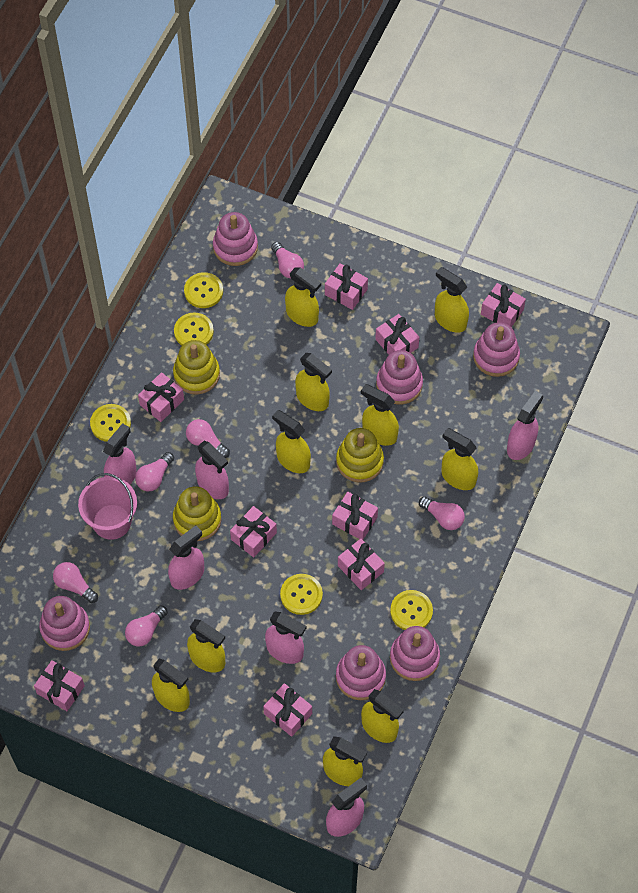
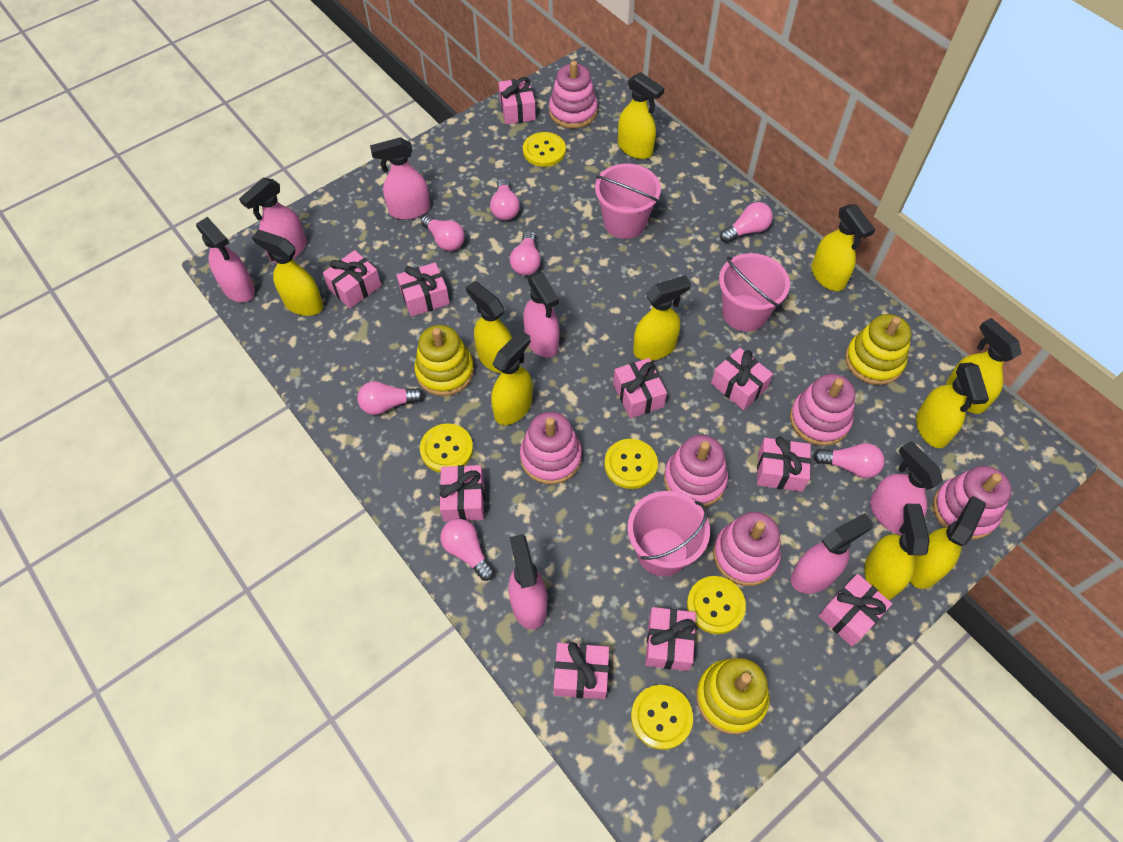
pink bucket: [78,473,137,540] = 1 -> [595,164,661,239] [627,491,710,577] [719,253,790,332] = 3
pink gift: [34,660,85,711] [138,372,184,422] [230,506,277,557] [263,683,312,737] [325,263,368,310] [332,492,378,540] [338,539,385,590] [375,314,419,355] [481,283,526,327] = 9 -> [323,250,381,308] [396,262,450,317] [440,465,484,522] [498,77,536,124] [554,642,609,699] [613,358,667,418] [645,607,696,671] [711,348,773,410] [757,436,811,492] [819,574,892,647] = 10
pink light bulb: [53,562,98,603] [125,605,168,647] [135,452,174,491] [186,419,230,458] [271,242,304,278] [419,496,465,530] = 6 -> [357,381,423,415] [421,215,465,251] [440,519,494,581] [490,178,520,220] [510,231,541,276] [720,202,773,243] [813,443,885,478] = 7
pink spray bottle: [103,423,137,485] [168,525,204,590] [195,441,229,499] [265,611,306,664] [326,778,367,837] [507,391,543,460] = 6 -> [196,217,255,302] [239,178,306,263] [370,137,430,220] [508,534,547,630] [523,272,560,358] [791,513,874,594] [870,441,943,535] = 7

